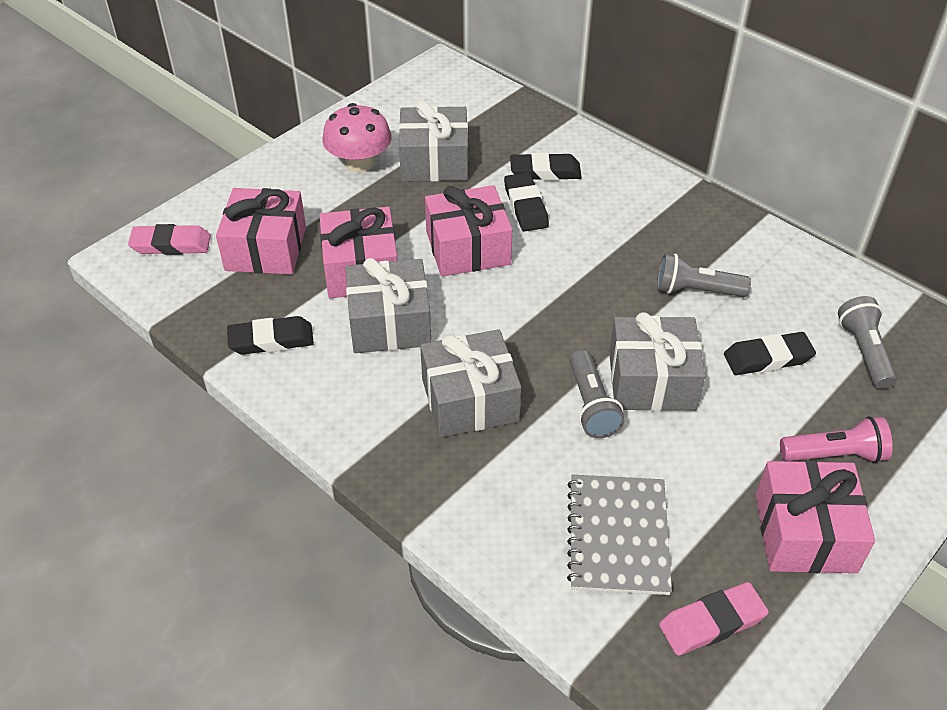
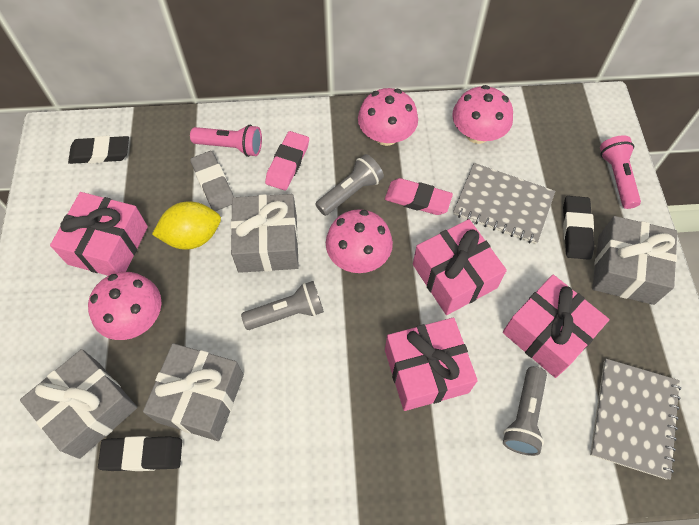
black eraser: [227,316,314,355] [504,172,549,232] [510,152,582,181] [724,332,816,375] = 4 -> [68,136,129,164] [98,436,182,471] [563,196,594,260] = 3
grey eraser: none = 0 -> [190,151,234,211] = 1
grey notebook: [567,475,672,595] = 1 -> [453,163,555,244] [590,359,681,480] = 2
pink flashlight: [780,416,893,463] = 1 -> [190,125,262,157] [600,135,641,209] = 2
pink mushroom: [323,103,392,172] = 1 -> [88,272,161,340] [326,209,393,273] [358,88,418,146] [452,85,513,144] = 4
yellow lemon: none = 0 -> [152,201,221,250] = 1

